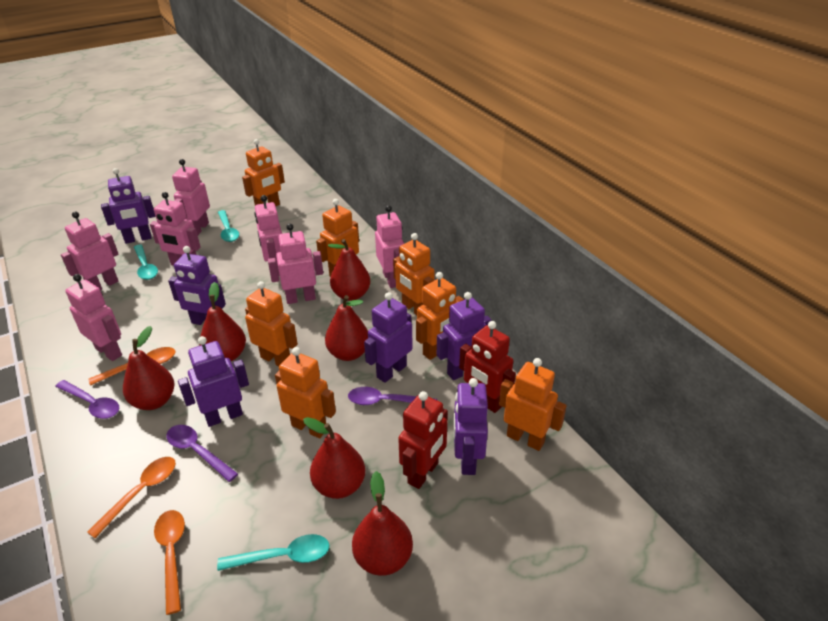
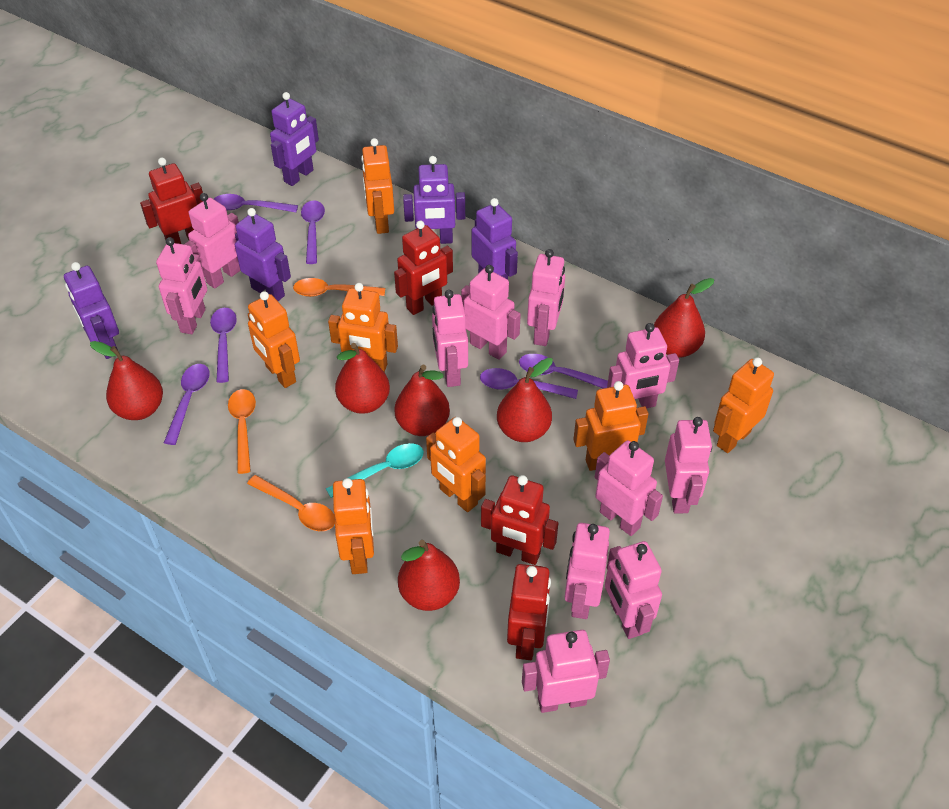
pink robot: [61,212,118,291] [65,274,122,361] [150,192,201,266] [172,159,210,235] [255,195,282,276] [268,223,323,304] [375,205,404,288] = 7 -> [156,237,207,334] [184,193,240,289] [432,290,468,387] [461,265,521,360] [522,630,610,713] [527,249,565,346] [565,523,610,619] [595,440,663,536] [605,541,662,639] [607,323,679,408] [665,417,712,513] = 11
purple robot: [101,168,155,244] [168,246,226,325] [178,336,249,427] [364,292,413,383] [437,292,492,380] [453,378,488,475] = 6 -> [64,262,119,359] [235,208,291,301] [270,92,319,186] [403,156,465,244] [472,198,518,280] = 5
purple spoon: [55,380,119,419] [166,425,238,482] [348,387,437,405] = 3 -> [164,364,210,445] [210,308,237,383] [214,194,298,212] [301,200,325,264] [480,368,578,399] [519,354,608,389] = 6
red robot: [398,391,448,489] [459,321,516,413] = 2 -> [140,157,203,244] [394,221,453,315] [481,475,558,565] [507,564,551,660] = 4
turquoise spoon: [134,244,158,280] [217,534,330,571] [218,210,239,242] = 3 -> [326,443,424,498] = 1

